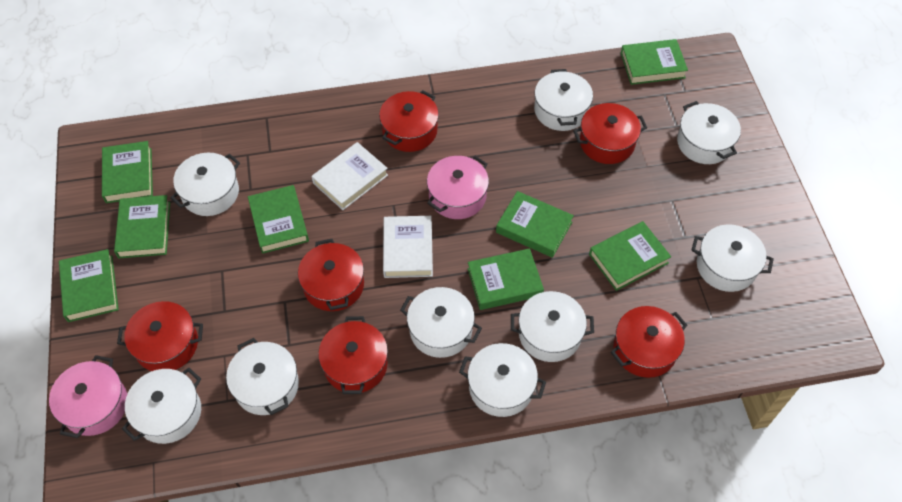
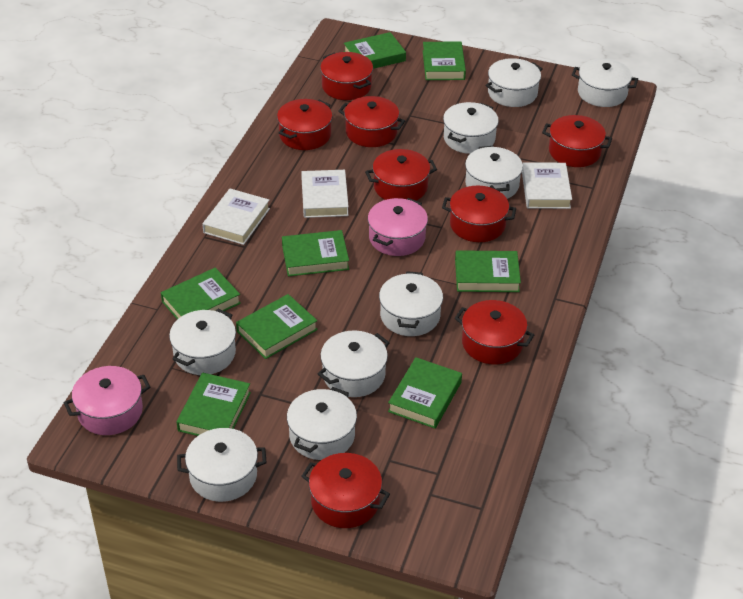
red pot: [117,301,203,371] [298,239,364,311] [318,316,388,394] [379,90,439,152] [573,103,647,164] [611,306,687,378] = 6 -> [277,99,332,150] [302,453,390,528] [320,52,373,100] [338,96,405,147] [365,149,437,201] [442,186,516,242] [455,300,534,365] [542,115,612,167] = 8
white book: [311,142,388,210] [383,216,433,278] = 2 -> [202,189,270,245] [301,170,349,218] [522,162,572,209] = 3

